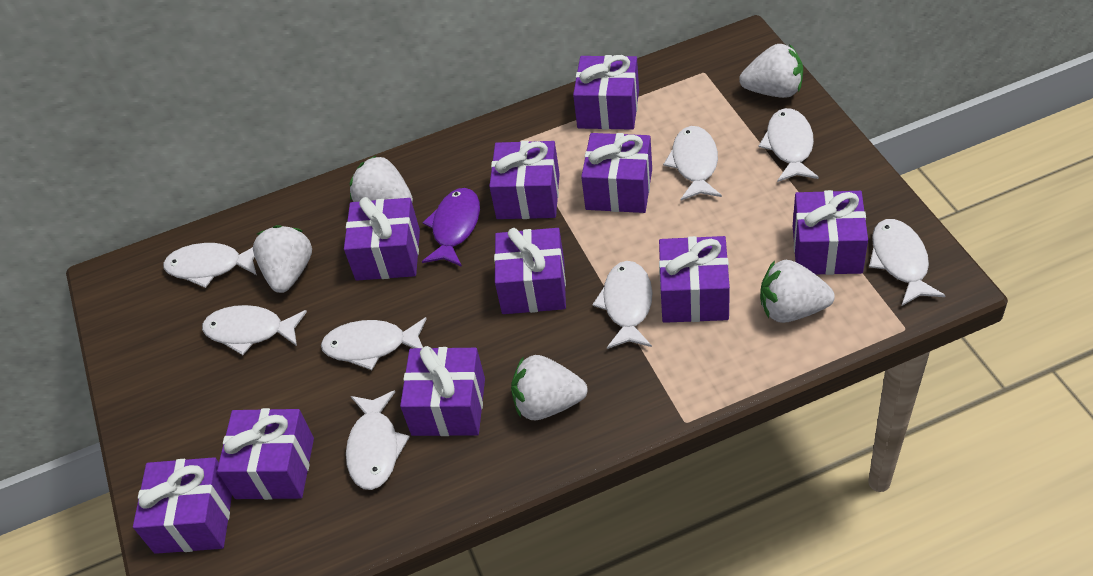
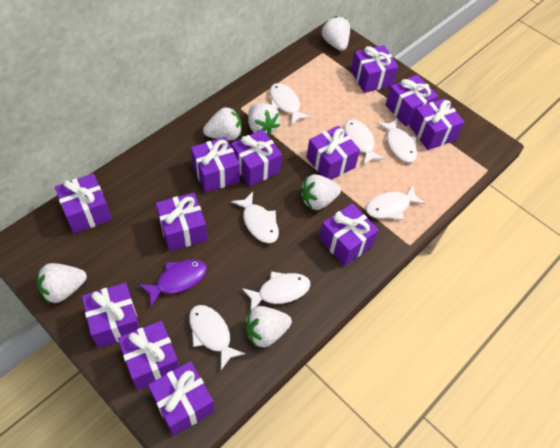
purple gift: [133,457,232,554] [217,408,314,500] [344,197,420,281] [400,346,485,436] [489,141,560,219] [494,228,566,314] [573,55,639,130] [581,133,652,213] [659,236,730,323] [793,190,868,275] = 10 -> [55,173,112,234] [82,283,140,348] [118,321,179,390] [148,361,215,436] [156,193,207,251] [191,137,240,193] [231,130,282,187] [307,126,360,180] [319,203,379,266] [351,45,398,93] [385,75,438,127] [410,98,464,150] = 12
white fish: [163,243,257,288] [202,305,307,355] [321,317,426,370] [346,390,410,490] [592,261,653,349] [663,126,722,200] [759,108,819,182] [869,219,946,306] = 8 -> [189,305,246,370] [231,192,279,243] [242,271,310,310] [270,83,311,125] [344,119,385,166] [366,185,426,220] [377,118,417,162] = 7
white strawberry: [253,225,312,293] [350,155,413,202] [511,355,588,420] [739,44,803,98] [760,260,835,323] = 5 -> [37,263,87,304] [203,107,242,140] [245,306,292,348] [248,103,280,136] [301,174,341,210] [322,16,350,51] = 6

